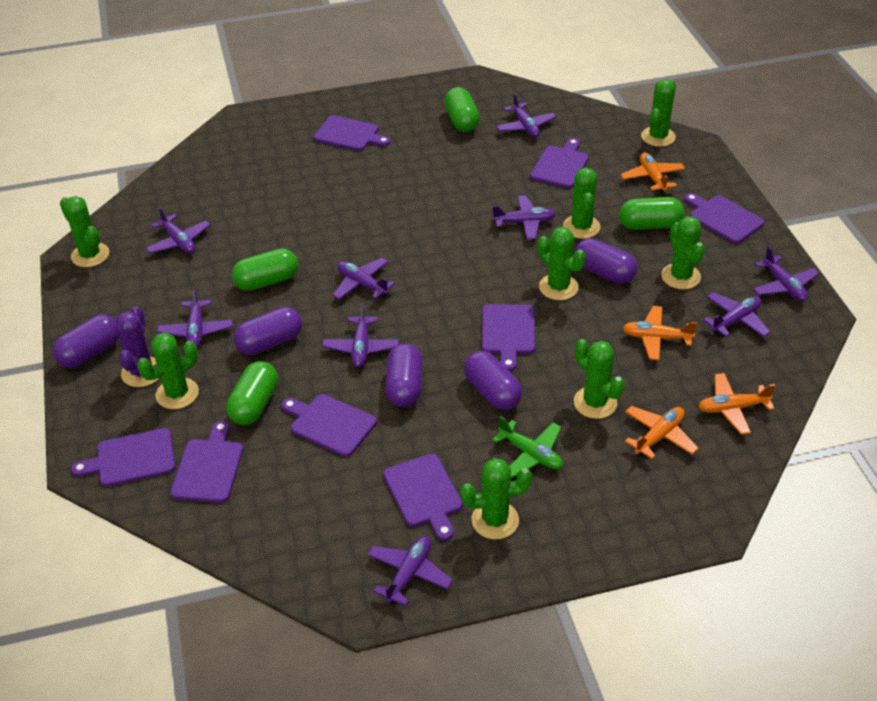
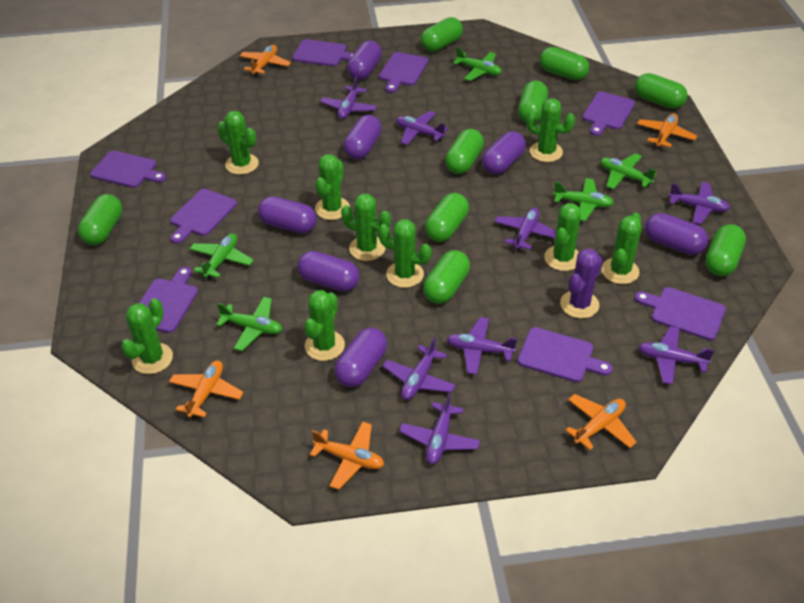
green cactus: [60,196,109,267] [137,332,199,409] [460,458,532,539] [538,227,586,300] [563,168,600,239] [574,339,625,419] [641,79,676,147] [661,216,705,289] = 8 -> [121,298,173,374] [217,111,259,175] [304,290,345,361] [315,154,350,220] [341,193,391,261] [378,219,431,288] [526,99,575,162] [544,203,581,271] [601,213,642,284] = 9
green capsule: [226,361,278,425] [232,248,298,291] [444,87,480,132] [619,197,684,230] = 4 -> [78,194,123,245] [421,17,463,52] [423,250,470,304] [425,193,469,242] [445,129,484,174] [518,81,548,123] [540,47,589,80] [635,73,687,109] [705,224,746,276] = 9
green plane: [492,416,563,478] = 1 -> [190,233,254,279] [216,297,282,351] [453,47,502,81] [553,178,614,221] [600,153,657,189] = 5
orange plane: [620,153,685,194] [623,306,697,360] [625,406,699,459] [698,373,776,435] = 4 -> [169,360,244,418] [239,45,291,77] [310,421,384,490] [565,394,637,450] [637,113,697,149] = 5
purple capsule: [53,314,119,368] [234,307,302,355] [385,344,423,407] [464,351,522,410] [574,238,638,284] = 5 -> [258,196,317,234] [297,251,360,292] [334,328,387,387] [343,115,382,160] [347,41,382,80] [482,131,526,175] [645,213,708,255] = 7
purple plane: [146,206,211,253] [157,288,233,348] [322,304,399,367] [333,258,395,300] [367,536,453,606] [492,195,556,240] [496,93,556,137] [703,292,770,337] [753,246,819,302] = 9 -> [320,76,377,119] [382,337,456,400] [396,111,448,145] [399,393,480,464] [447,317,517,375] [494,208,556,251] [638,326,714,385] [669,182,730,225] = 8

